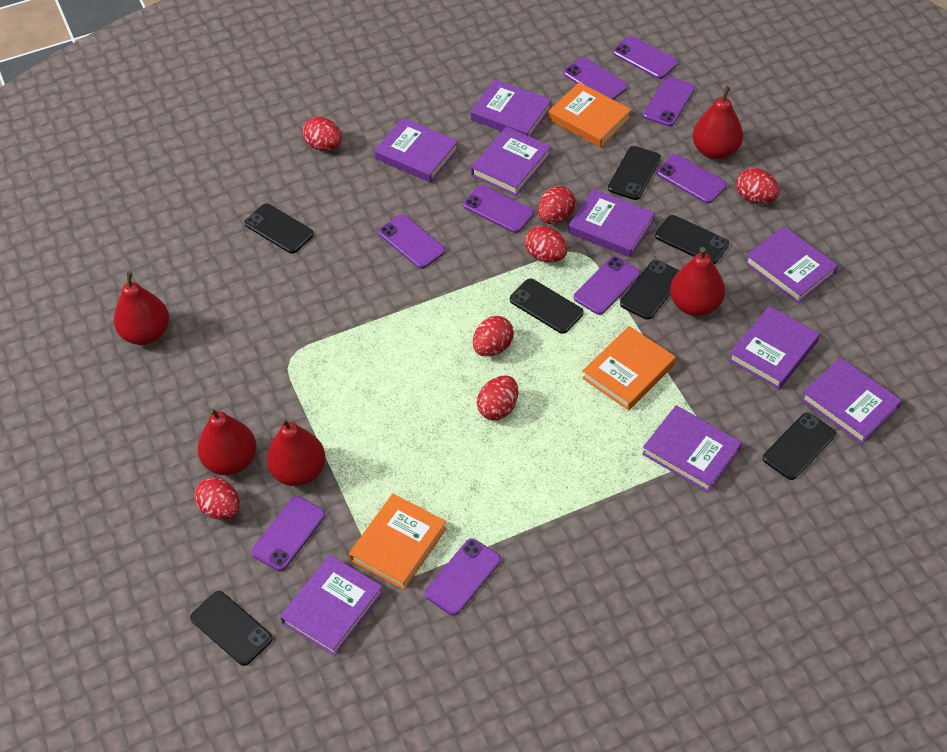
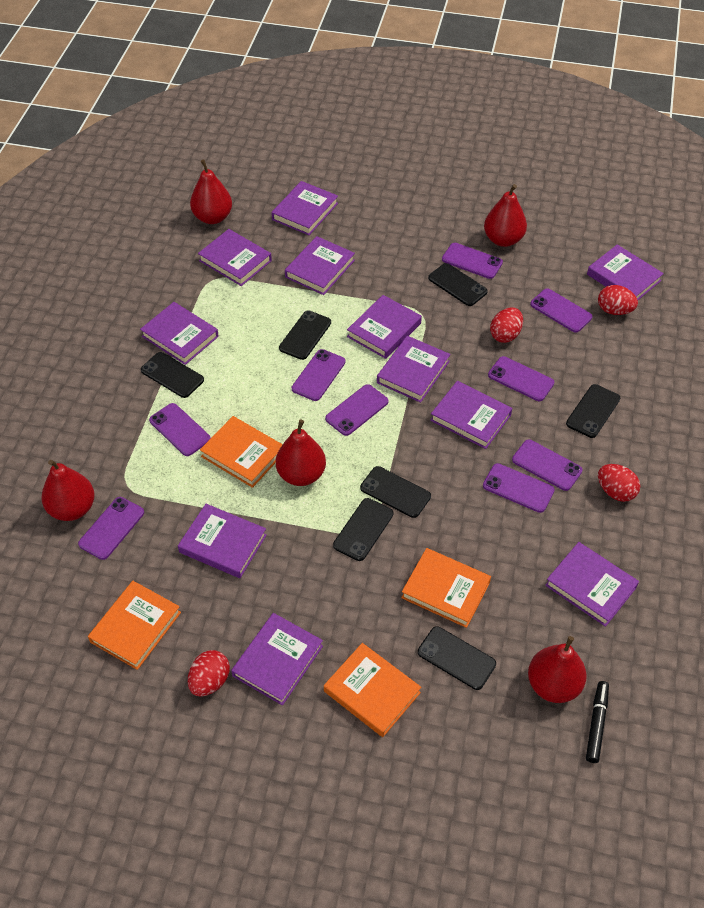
black marker: none = 0 -> [586,681,609,763] = 1
orange book: [349,494,447,590] [548,82,632,148] [582,326,676,410] = 3 -> [88,581,181,670] [200,416,283,488] [324,643,421,737] [401,548,491,628] = 4
purple book: [280,555,383,656] [375,118,459,183] [470,79,552,137] [471,127,551,196] [568,189,655,258] [642,405,742,493] [729,306,820,389] [745,226,838,303] [801,357,902,444] = 9 -> [140,302,219,365] [178,504,267,578] [198,229,272,286] [231,613,323,706] [271,181,338,235] [285,236,355,295] [347,295,422,359] [377,336,450,403] [430,381,512,449] [545,542,639,627] [587,245,664,300] = 11
red egg: [194,477,240,520] [302,117,342,151] [473,316,514,357] [477,375,518,420] [525,226,567,262] [538,186,575,224] [736,168,779,204] = 7 -> [188,650,230,697] [490,308,523,343] [598,285,638,315] [598,464,640,502] = 4

